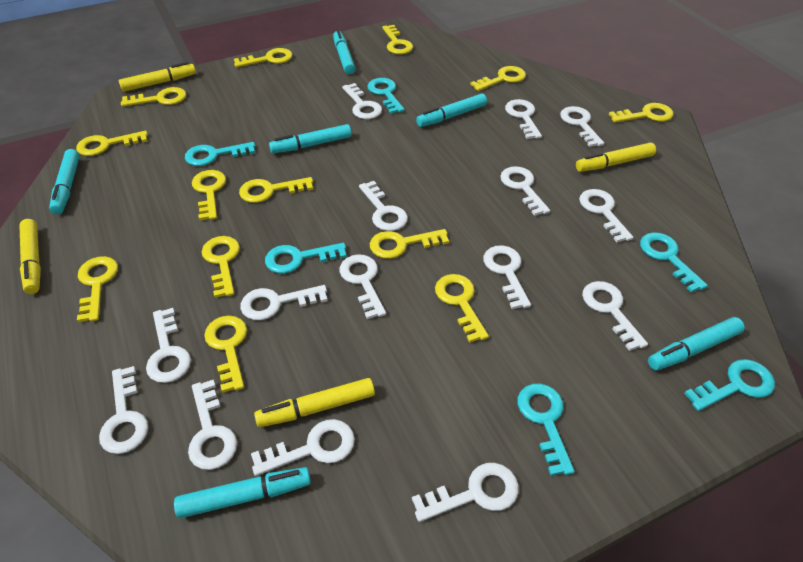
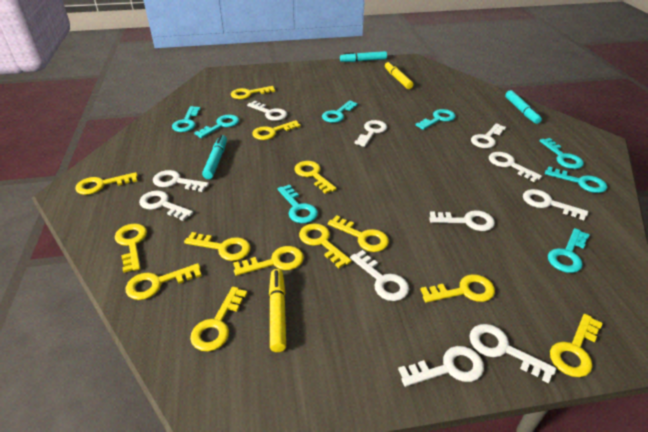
turquoise key: [185,142,255,166] [265,243,347,274] [367,78,404,114] [517,384,575,476] [640,233,708,292] [684,359,775,411] = 6 -> [172,106,201,132] [194,115,239,138] [278,185,318,223] [322,100,358,123] [415,109,456,130] [540,138,584,169] [545,166,607,193] [548,228,590,273] = 8
turquoise marker: [49,149,80,214] [174,467,311,518] [269,124,351,153] [333,30,355,74] [416,94,487,127] [648,317,745,370] = 6 -> [202,135,227,179] [340,51,387,62] [505,90,542,124] = 3
white key: [99,366,148,454] [146,308,191,383] [188,380,237,470] [240,285,327,320] [251,419,355,476] [339,254,386,319] [342,83,382,119] [359,181,408,231] [412,463,519,522] [483,245,531,309] [500,166,550,216] [505,99,542,139] [560,106,604,147] [579,189,633,242] [582,281,648,351] = 15 -> [139,191,193,221] [153,170,209,192] [247,101,287,121] [350,250,409,301] [354,120,387,147] [398,346,484,387] [429,210,495,231] [469,324,556,383] [471,123,506,148] [489,152,542,182] [523,189,588,220] = 11
yellow marker: [19,219,41,294] [119,62,196,92] [254,378,375,427] [576,143,656,172] = 4 -> [269,269,286,352] [385,61,413,89] = 2

